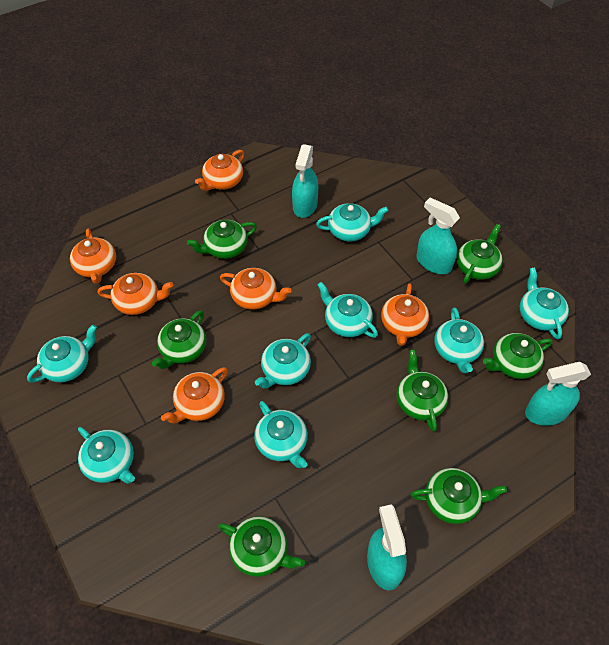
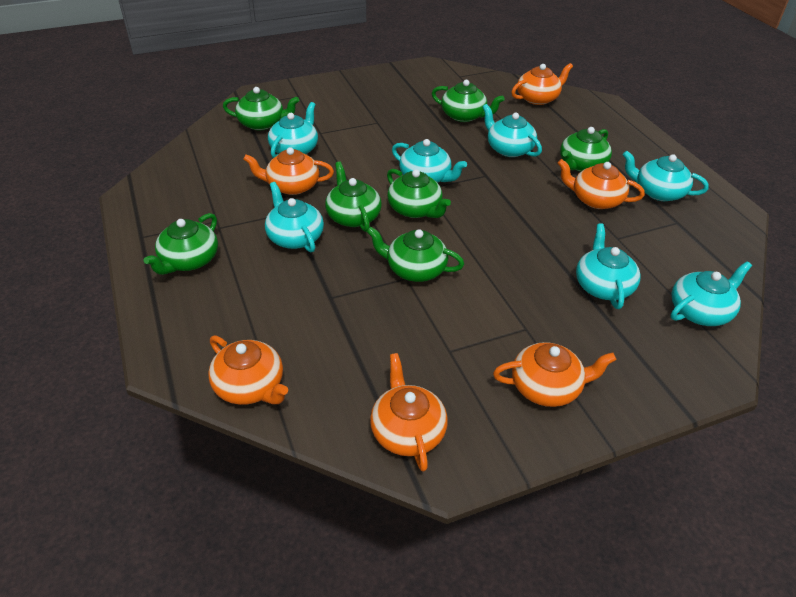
turquoise spray bottle: [292,144,318,218] [367,504,407,590] [416,198,460,274] [525,362,591,426] = 4 -> none = 0
turquoise teapot: [27,324,97,383] [78,427,135,484] [254,401,308,468] [255,333,311,388] [316,203,389,241] [318,282,378,338] [434,307,484,373] [520,267,569,339] = 8 -> [265,182,324,252] [268,102,318,158] [392,139,467,183] [482,104,542,157] [576,223,641,309] [622,151,709,201] [670,261,752,326] = 7

